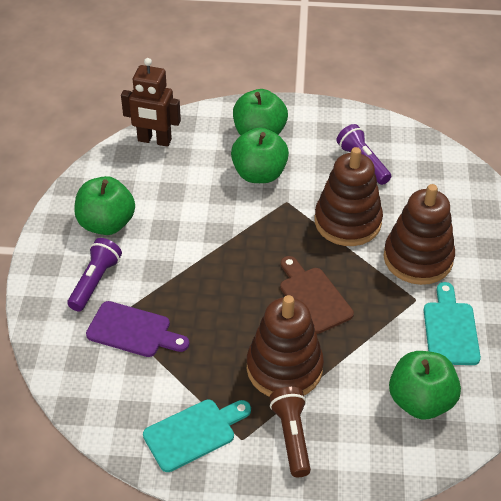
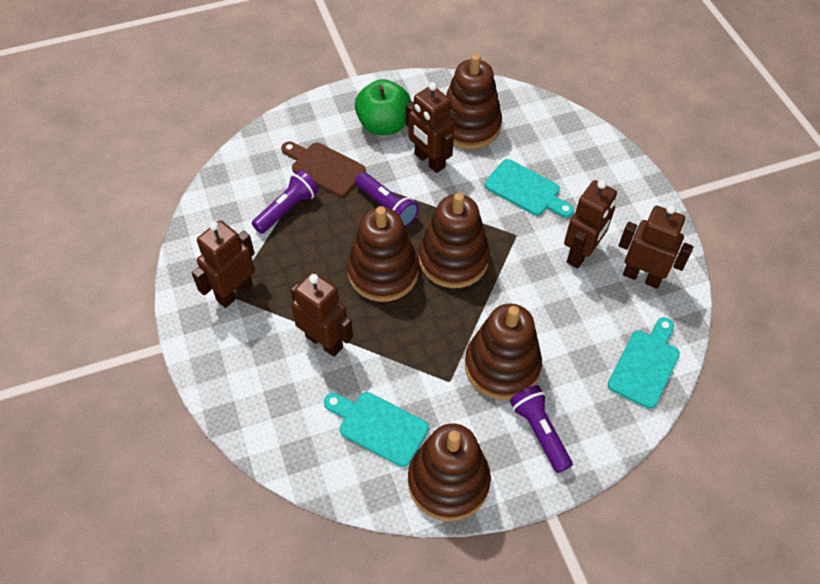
brown flashlight: [270,387,311,477] = 1 -> none = 0
brown robot: [121,58,181,147] = 1 -> [192,220,255,308] [291,272,353,357] [406,82,455,173] [564,180,617,268] [619,205,694,288] = 5
brown stacking toy: [247,295,324,397] [315,147,383,246] [384,184,455,285] = 3 -> [347,206,419,302] [408,423,491,521] [419,193,490,288] [446,54,502,149] [465,304,542,400] = 5
green apple: [74,176,135,235] [231,128,289,183] [233,89,288,135] [389,351,461,419] = 4 -> [355,79,411,135] = 1
purple cutting board: [86,301,189,357] = 1 -> none = 0
purple flashlight: [67,238,122,311] [337,124,391,185] = 2 -> [252,170,319,234] [355,172,419,227] [510,385,573,473] = 3
turquoise cutting board: [143,400,251,472] [424,282,481,365] = 2 -> [324,392,429,467] [485,159,574,218] [608,317,680,409] = 3

